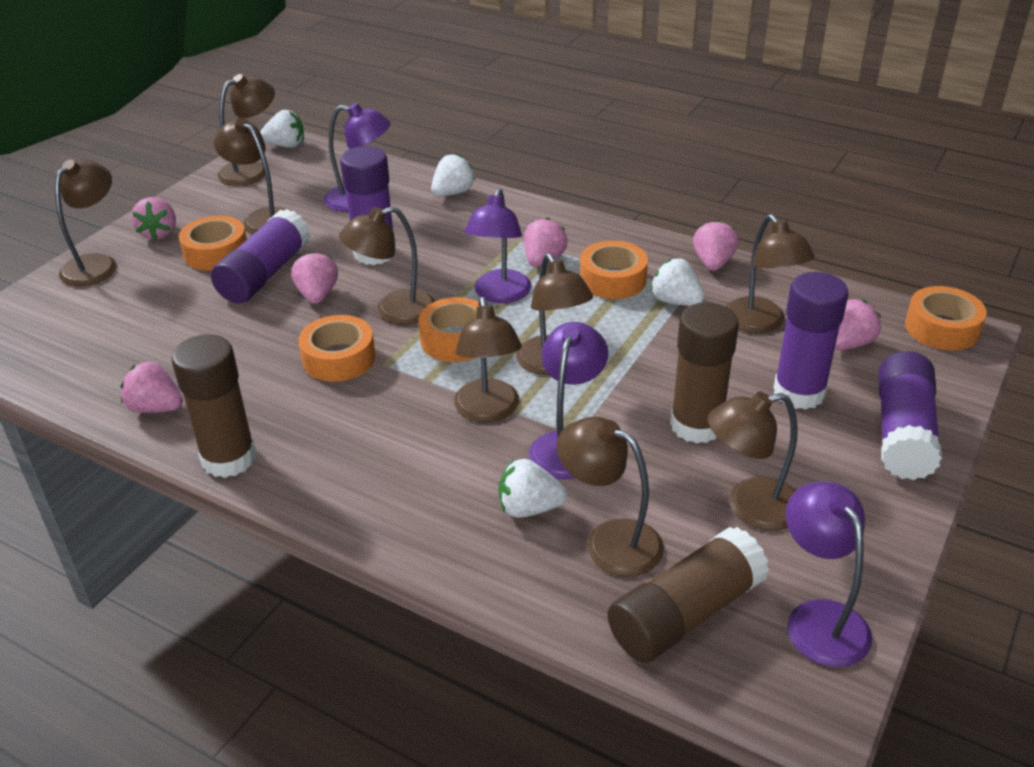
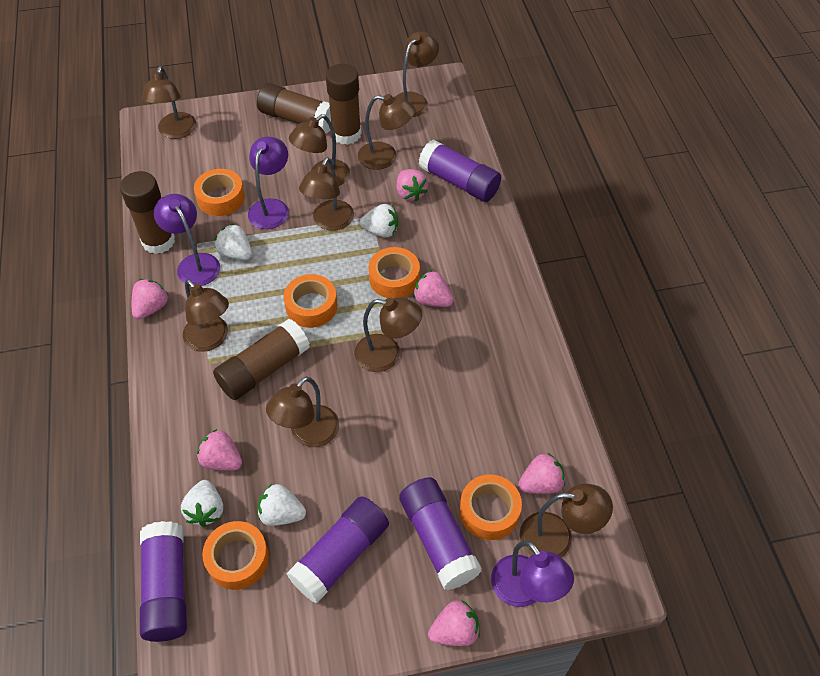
brown glue stick: [172,334,256,478] [607,527,769,663] [670,302,739,444] = 3 -> [120,171,175,254] [213,319,310,400] [257,83,331,133] [326,64,362,145] = 4
purple lamp: [323,103,391,212] [464,188,532,303] [529,322,608,479] [786,482,872,667] = 4 -> [154,194,220,286] [248,137,289,229] [491,541,574,607] = 3

